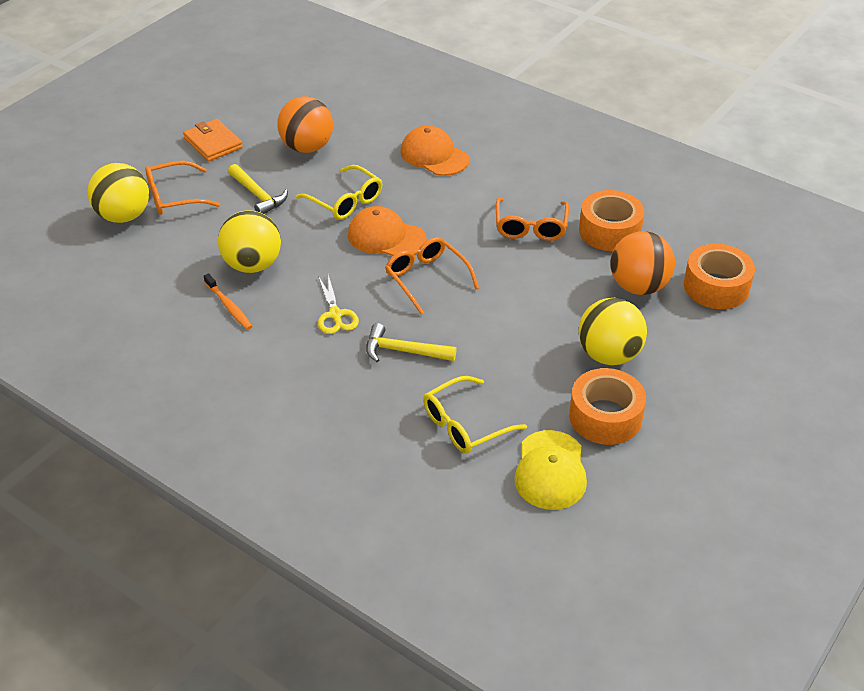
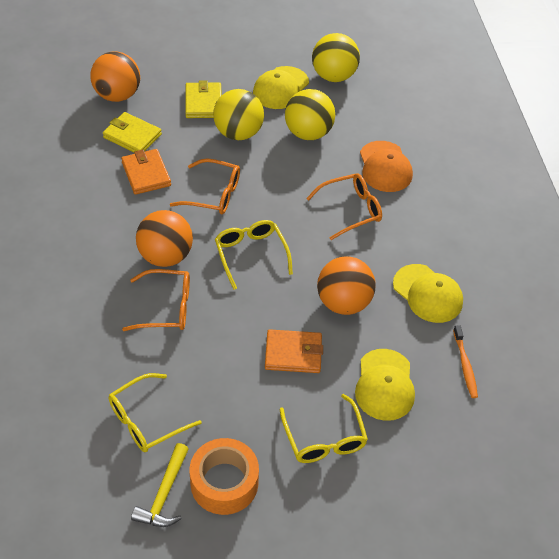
orange ball: [277,96,333,153] [611,231,675,295] = 2 -> [90,51,140,102] [136,210,193,267] [317,256,376,315] = 3
orange cap: [348,206,426,256] [400,125,469,176] = 2 -> [360,141,413,192] = 1
orange tape: [569,368,646,445] [579,190,644,251] [684,244,755,309] = 3 -> [190,438,259,515] = 1
orange wallet: [183,119,243,162] = 1 -> [121,149,171,195] [265,329,323,373] = 2
yellow cap: [514,430,587,510] = 1 -> [253,66,309,109] [355,349,415,421] [393,264,463,323] = 3
yellow glasses: [296,165,382,220] [423,376,527,454] = 2 -> [109,373,202,452] [215,220,293,290] [280,394,368,463] = 3
yellow hammer: [228,164,288,214] [366,323,457,362] = 2 -> [131,443,189,527] = 1
yellow scissors: [318,275,359,334] = 1 -> none = 0
yellow wallet: none = 0 -> [103,112,162,152] [185,80,222,118] = 2

